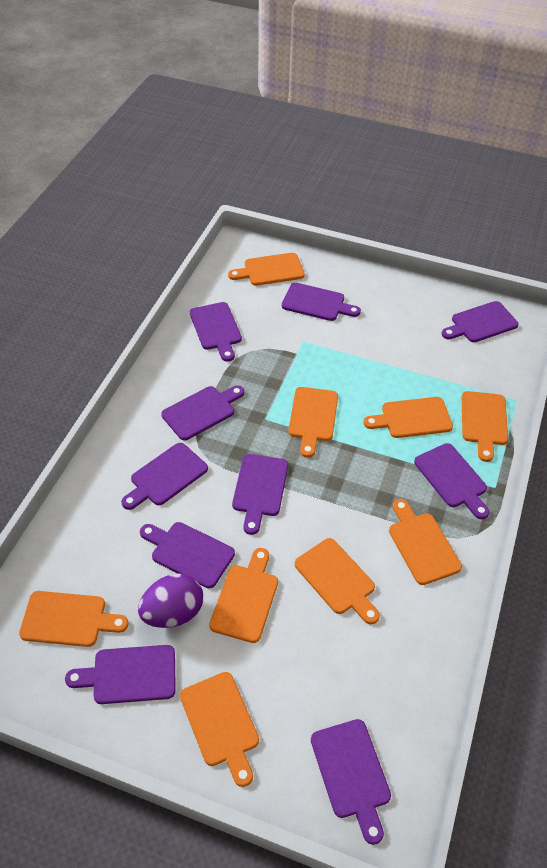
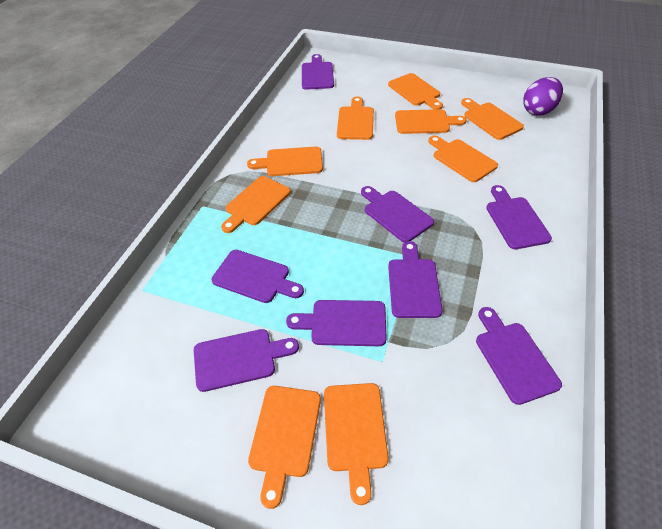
purple cutting board: [65,645,176,704] [121,443,208,510] [140,522,235,588] [161,385,244,440] [190,302,242,362] [232,454,288,535] [282,283,361,321] [311,719,391,845] [414,443,490,519] [441,301,519,342] = 10 -> [194,329,299,392] [211,250,304,303] [286,300,387,346] [302,54,334,90] [361,186,434,242] [388,241,442,318] [476,307,562,405] [486,185,552,249] = 8

